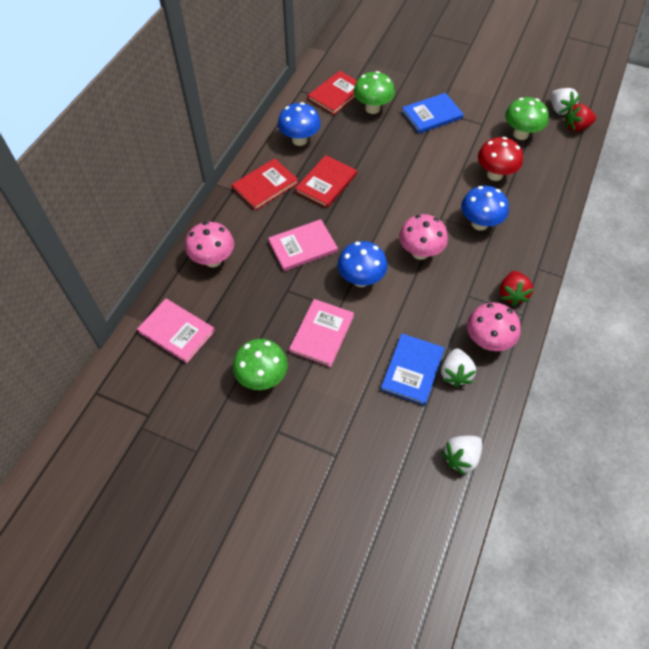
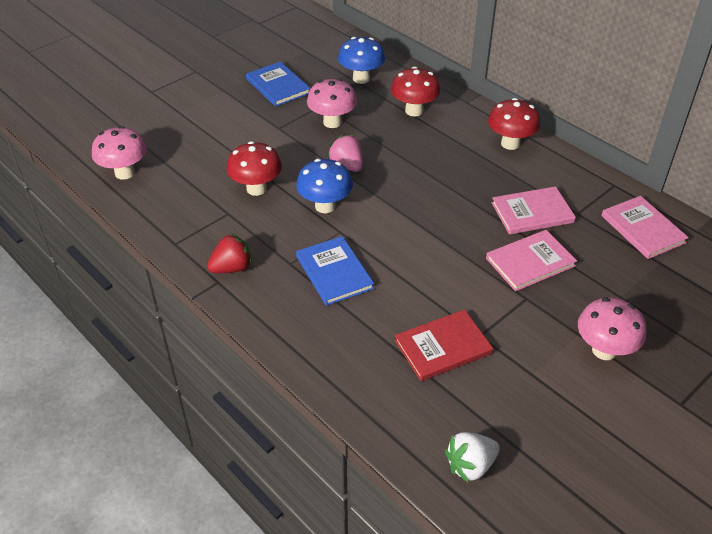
blue mushroom: [278,102,321,146] [338,241,388,287] [461,186,509,231] = 3 -> [296,159,353,213] [338,37,385,84] = 2
green mushroom: [233,339,288,390] [354,71,395,114] [505,97,549,140] = 3 -> none = 0
pink strawberry: none = 0 -> [328,134,363,172] = 1
red book: [232,158,298,210] [295,155,357,208] [308,71,357,115] = 3 -> [395,310,493,381] = 1
red mushroom: [478,137,523,181] = 1 -> [227,141,282,196] [391,66,440,117] [488,98,540,150] = 3
red strawberry: [500,271,533,306] [564,104,596,132] = 2 -> [207,233,253,273] = 1
white strawberry: [441,348,476,387] [441,436,482,475] [551,88,580,115] = 3 -> [445,432,499,482] = 1

